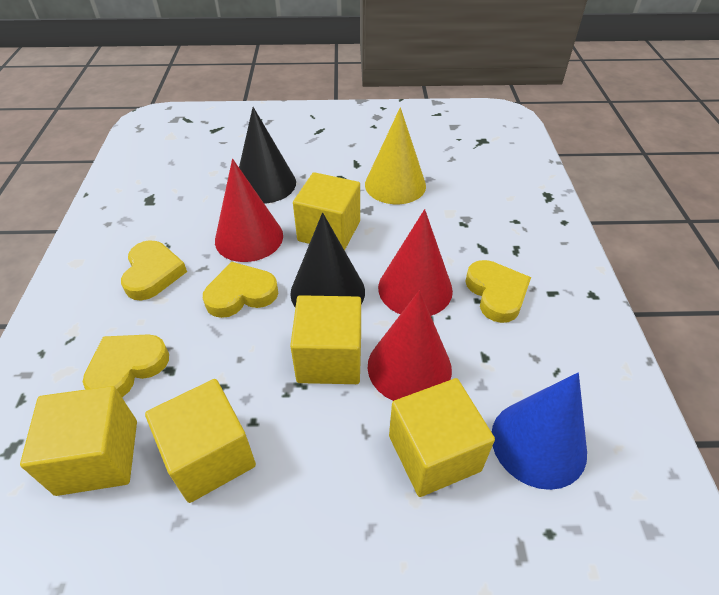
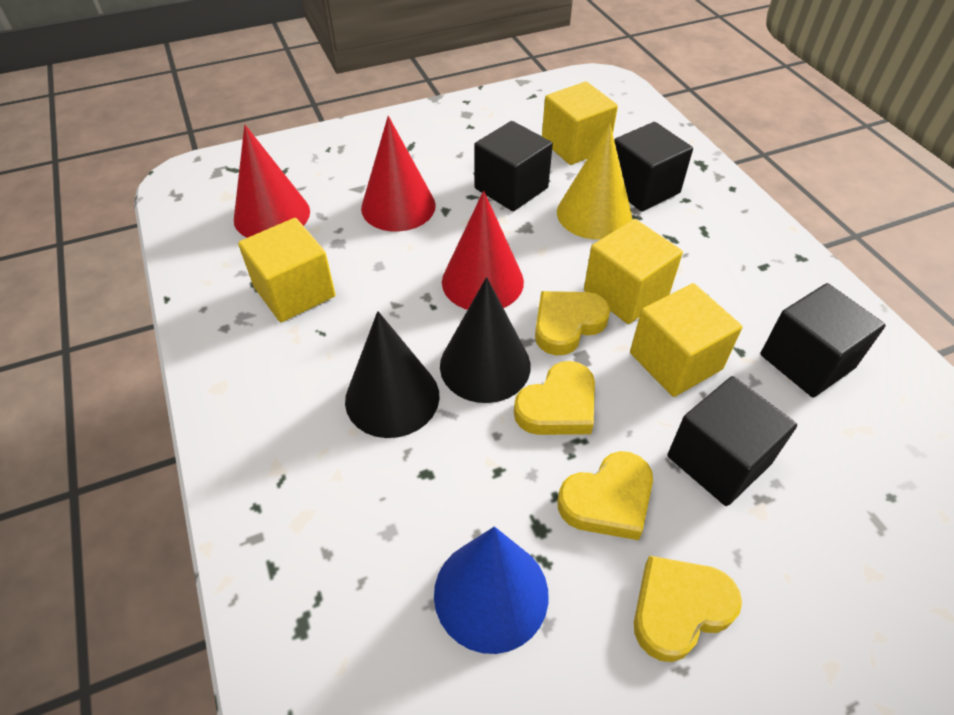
black cube: none = 0 -> [474,121,553,211] [614,122,693,212] [667,376,797,506] [760,283,886,398] = 4
yellow cube: [20,386,137,496] [145,379,256,503] [290,295,361,384] [293,172,360,250] [389,378,495,497] = 5 -> [238,218,336,322] [542,82,618,165] [584,219,683,324] [630,283,743,397] = 4

